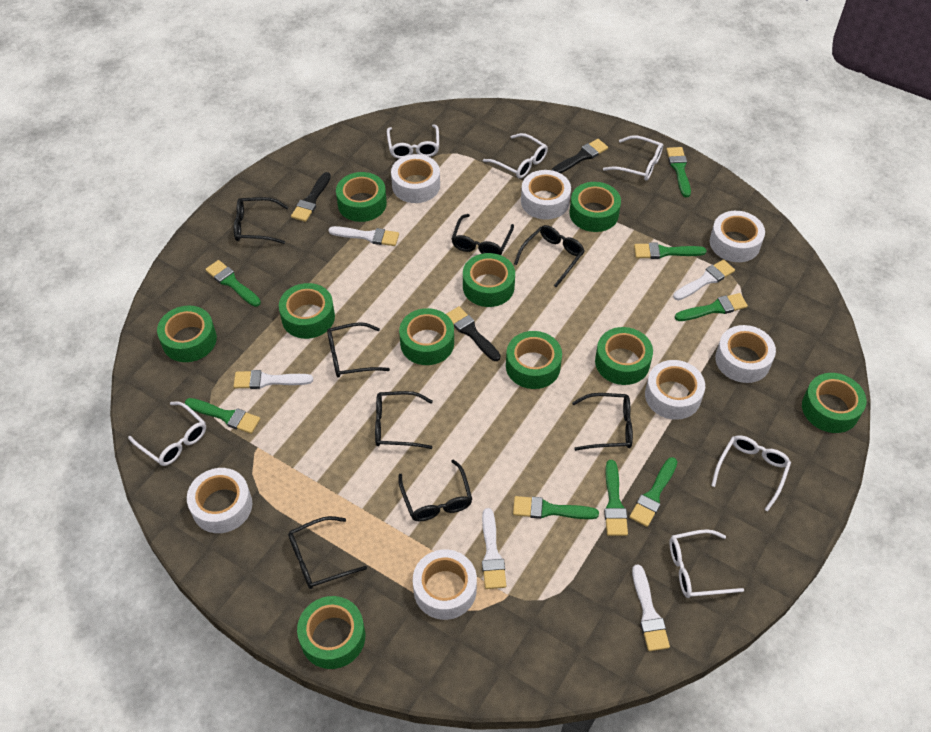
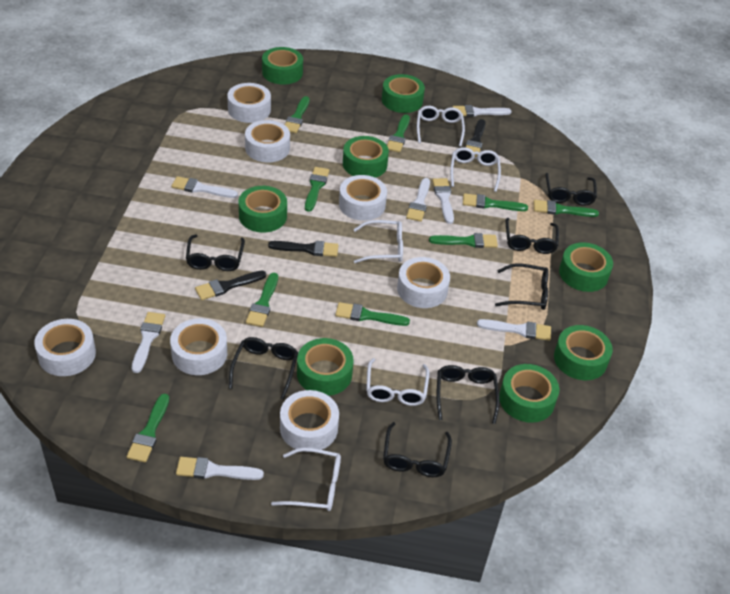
black glasses: [234,197,289,244] [288,516,367,589] [327,322,390,378] [375,391,433,449] [398,459,472,521] [452,214,514,255] [514,225,585,287] [572,393,633,451] = 8 -> [186,234,245,271] [229,337,298,400] [383,422,452,477] [437,365,500,424] [495,263,549,310] [505,218,559,254] [545,173,597,206] = 7
green brush: [185,398,260,434] [205,260,261,307] [513,496,599,519] [604,460,628,536] [629,457,677,527] [634,243,707,259] [666,147,691,197] [675,293,748,321] = 8 -> [127,394,169,462] [246,273,278,327] [285,96,310,133] [305,167,330,212] [335,302,410,326] [387,114,410,152] [429,233,498,248] [463,193,528,211] [534,200,599,217] = 9
green tape: [157,306,217,362] [279,283,335,339] [297,596,365,669] [336,172,387,222] [399,308,454,365] [463,253,515,307] [506,331,562,389] [570,182,621,232] [595,327,653,385] [802,373,866,433] = 10 -> [238,186,287,233] [262,47,303,85] [297,338,354,396] [343,136,389,178] [382,74,425,113] [499,364,559,423] [554,325,613,380] [559,242,613,292] = 8
white brush: [234,370,313,389] [328,226,399,246] [482,508,506,589] [632,564,670,651] [673,259,735,301] = 5 -> [132,312,165,373] [172,176,238,198] [176,457,264,480] [406,178,430,222] [432,178,454,224] [453,105,512,117] [477,319,551,341] = 7
white glasses: [128,401,206,466] [387,124,439,159] [483,133,548,179] [603,135,663,180] [669,529,744,598] [711,435,791,511] = 6 -> [271,448,341,511] [354,220,403,263] [366,358,429,406] [417,106,465,147] [450,147,501,192] = 5

